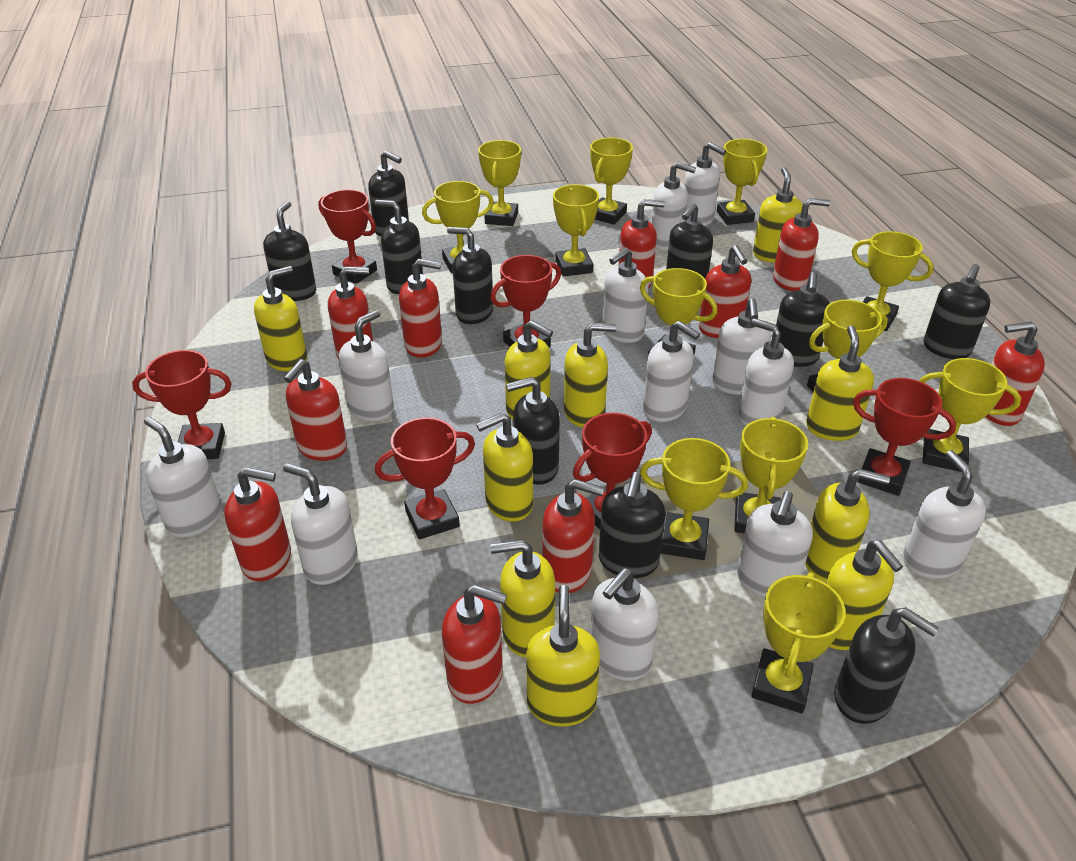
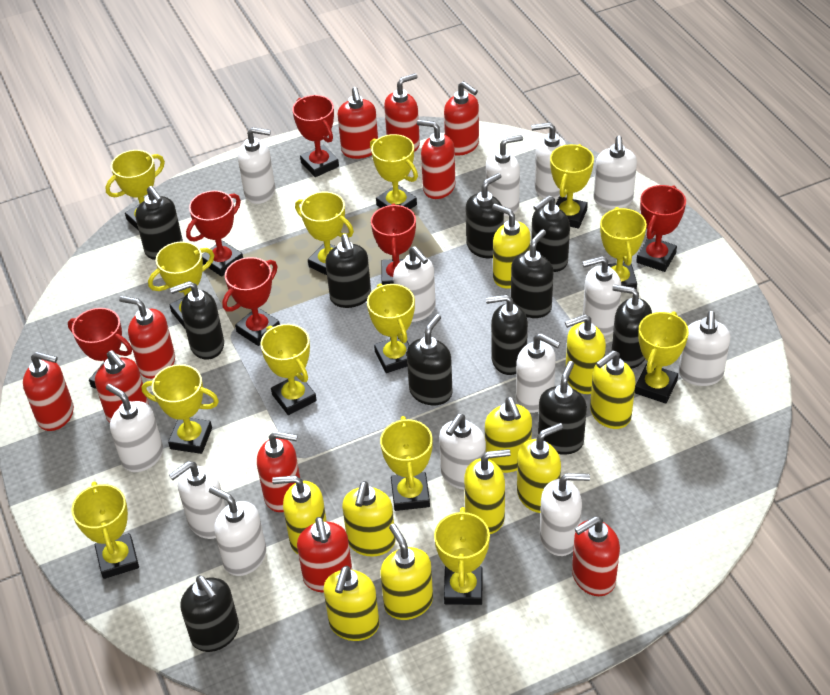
black soap dispenser: [263,201,316,301] [368,151,409,236] [375,200,423,294] [447,227,493,324] [506,377,560,485] [599,472,665,578] [666,203,713,278] [776,272,830,367] [834,608,939,724] [923,264,990,359] = 10 -> [135,186,183,260] [170,281,224,360] [180,575,239,652] [325,234,371,308] [407,314,452,405] [466,173,504,259] [486,294,528,375] [511,229,554,318] [531,195,570,272] [538,361,587,455] [612,284,652,369] = 11
white soap dispenser: [144,417,222,538] [283,463,358,585] [339,310,394,422] [590,568,659,681] [602,248,649,343] [643,321,700,422] [651,162,696,251] [684,142,726,226] [712,298,771,395] [737,491,813,597] [738,318,794,426] [903,450,986,579] = 12 -> [106,384,163,472] [169,461,225,539] [209,486,266,576] [238,127,275,204] [393,246,436,322] [439,414,486,490] [486,135,523,216] [516,333,560,413] [531,122,567,199] [540,473,590,556] [582,256,621,336] [593,136,637,209] [678,311,730,386] = 13
yellow trophy: [422,181,494,273] [478,140,521,226] [553,184,599,277] [590,138,633,225] [640,268,717,355] [640,438,748,560] [717,139,767,225] [734,417,808,534] [751,572,846,713] [807,300,888,392] [852,231,934,331] [919,358,1021,472] = 12 -> [71,481,139,579] [105,150,165,231] [142,364,219,454] [148,241,214,328] [260,324,317,415] [295,192,354,275] [367,283,415,373] [370,134,418,209] [380,416,432,511] [434,507,490,605] [550,144,594,228] [600,207,647,290] [635,311,689,404] = 13

